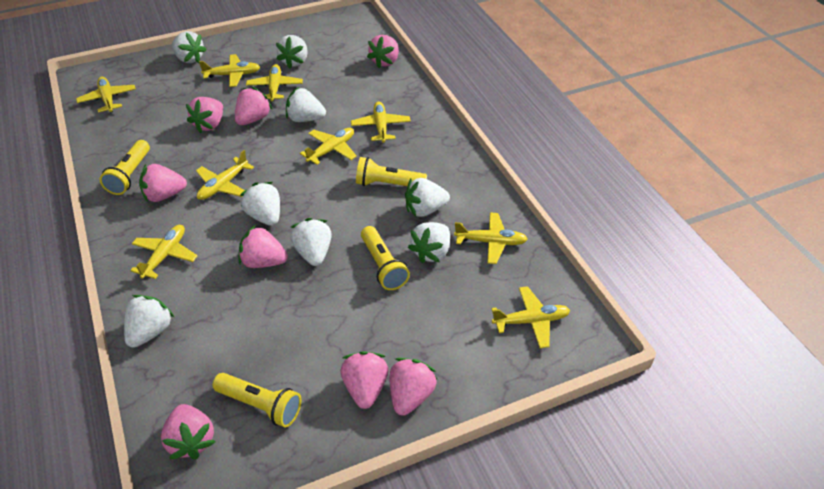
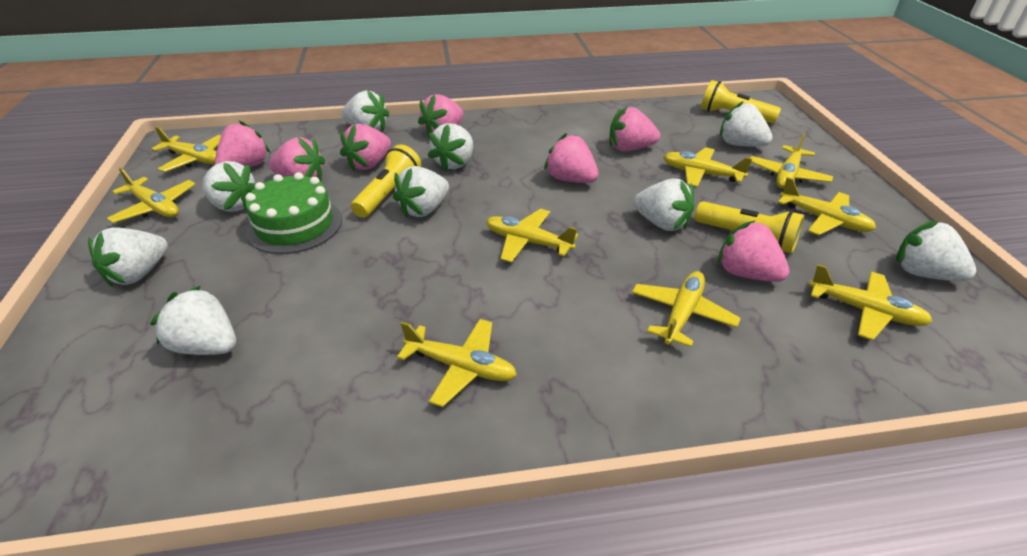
green cake: none = 0 -> [245,172,342,254] = 1
pink strawberry: [139,164,187,202] [161,404,216,459] [186,97,223,133] [235,87,272,125] [239,225,288,268] [341,351,388,409] [367,35,399,68] [389,358,437,416] = 8 -> [215,121,270,167] [269,137,325,182] [340,124,391,171] [418,94,463,136] [544,133,599,183] [609,107,660,151] [718,220,790,282] = 7
white strawberry: [124,295,175,348] [172,31,207,63] [240,182,280,226] [276,35,308,69] [286,87,326,122] [291,218,332,266] [405,178,450,217] [408,222,450,263] = 8 -> [88,227,168,287] [150,286,236,355] [202,161,255,212] [341,90,389,132] [393,166,449,218] [428,123,473,172] [633,179,694,231] [720,101,773,147] [896,220,976,281] = 9
yellow flashlight: [100,140,150,195] [213,373,301,427] [356,157,427,186] [361,226,410,290] = 4 -> [351,144,421,218] [695,201,804,253] [701,80,781,124] = 3

